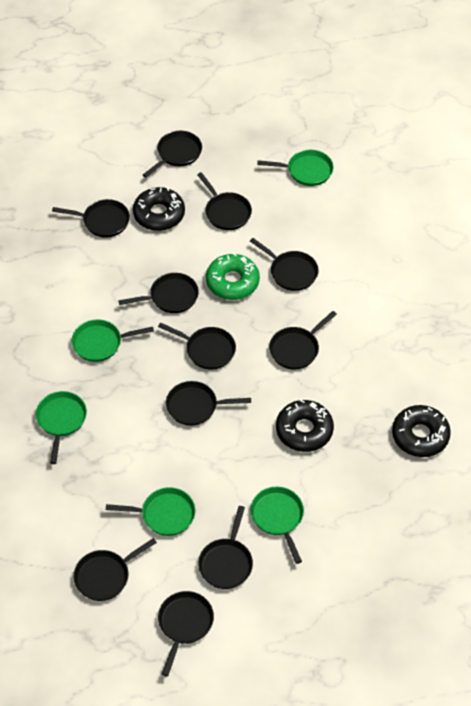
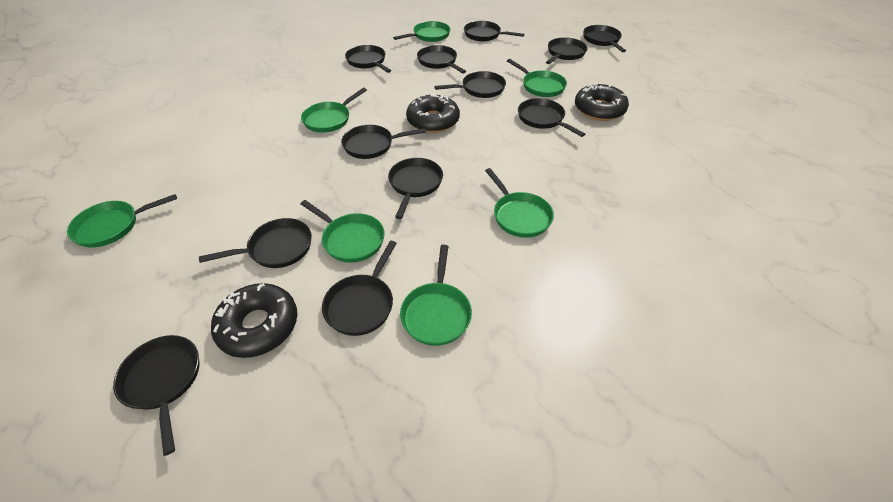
black pan: [52,199,130,238] [74,538,157,601] [118,273,199,313] [143,131,202,178] [158,322,236,369] [158,591,214,677] [166,381,251,426] [197,172,252,230] [198,506,253,589] [250,238,318,291] [269,311,337,369] = 11 -> [113,335,200,456] [199,218,312,268] [322,241,397,336] [341,125,426,159] [345,45,391,73] [388,158,443,219] [417,45,466,74] [434,71,506,98] [464,21,524,42] [518,98,585,137] [546,37,588,64] [583,25,626,52] = 12
green donut: [206,253,260,300] = 1 -> none = 0
green pan: [36,391,87,464] [72,319,154,362] [106,487,195,536] [250,487,304,564] [257,150,334,186] = 5 -> [67,194,177,248] [301,88,367,133] [301,200,385,263] [393,21,450,42] [400,245,472,346] [485,168,554,238] [507,59,567,97] = 7

